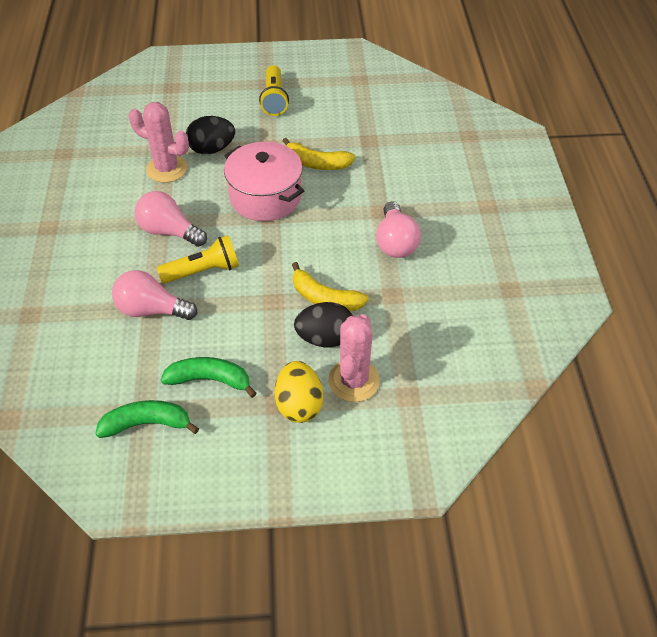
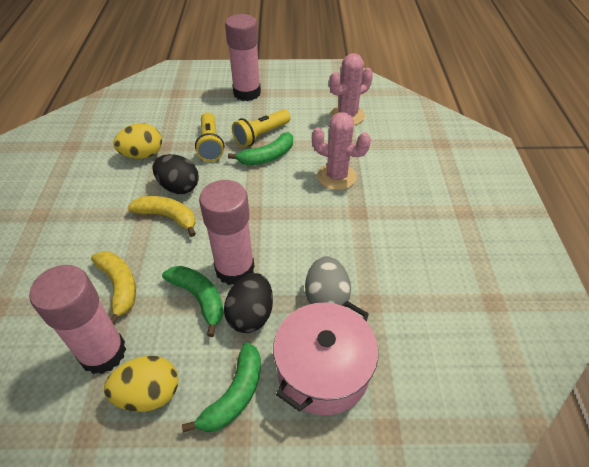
green banana: [95,400,199,438] [160,357,257,398] = 2 -> [162,266,224,337] [182,342,261,433] [228,132,293,166] = 3
grey egg: none = 0 -> [305,256,351,305] = 1
pink glue stick: none = 0 -> [29,265,126,374] [199,180,255,285] [225,14,261,101] = 3
pink light bulb: [112,270,198,320] [135,191,207,247] [376,201,421,258] = 3 -> none = 0
yellow egg: [275,361,323,423] = 1 -> [104,355,178,412] [113,123,162,159] = 2

